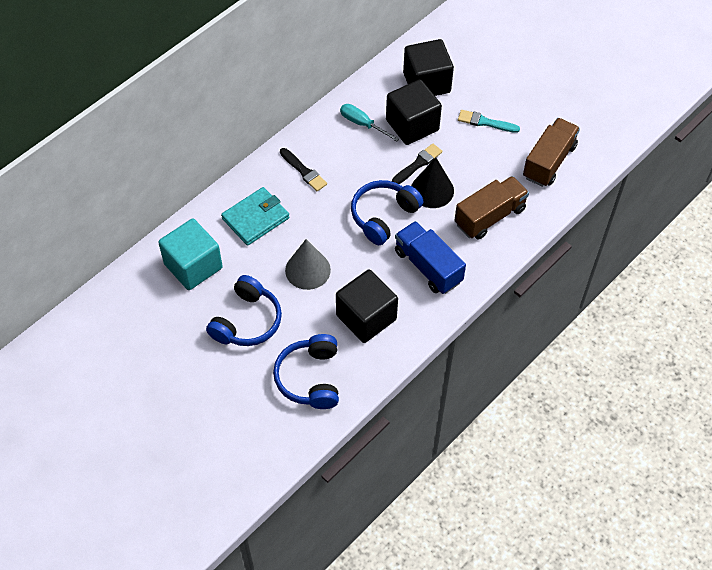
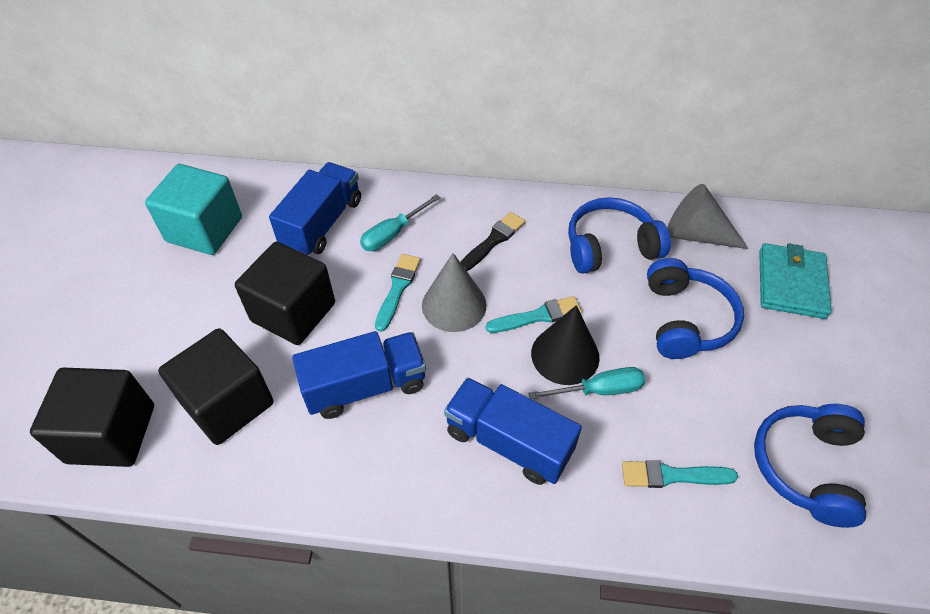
black brush: [280,148,327,191] [392,143,442,184] = 2 -> [460,212,525,271] = 1
blue truck: [395,221,466,294] = 1 -> [269,162,361,255] [292,331,426,419] [444,377,582,485] = 3
brown truck: [454,176,529,240] [523,118,580,187] = 2 -> none = 0
grey cone: [285,239,331,290] = 1 -> [422,253,487,332] [667,184,749,249] = 2
turquoise brush: [458,110,520,133] = 1 -> [375,254,421,332] [486,296,582,333] [622,460,738,488] = 3
turquoise screwdriver: [340,104,399,141] = 1 -> [360,194,441,251] [528,367,645,399] = 2

